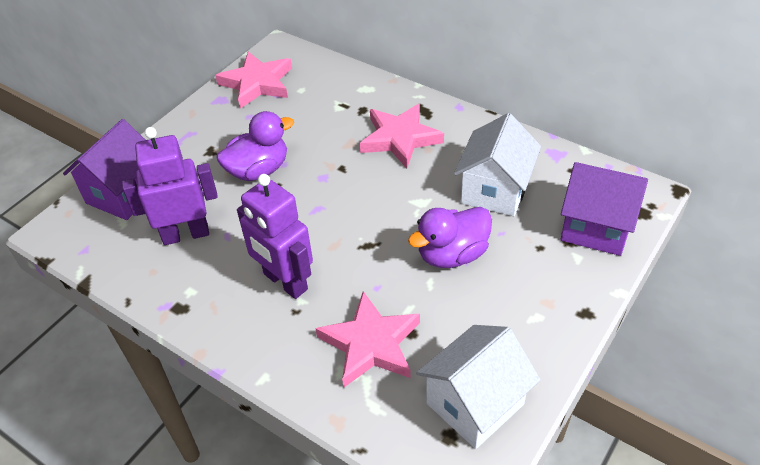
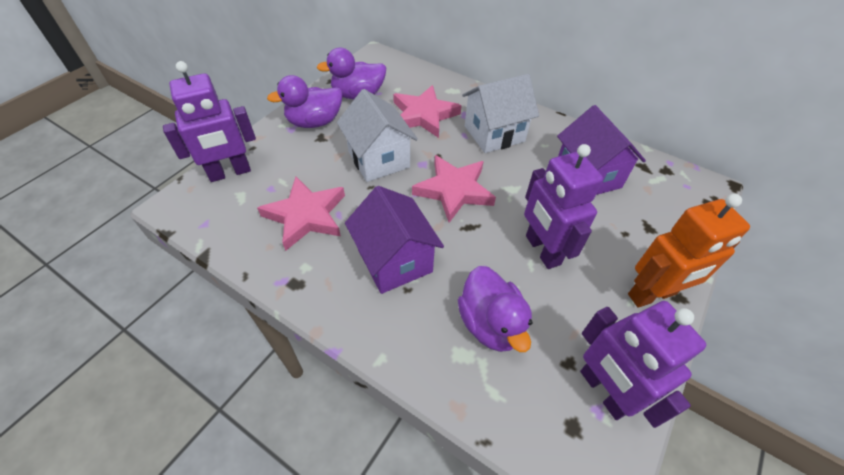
orange robot: none = 0 -> [628,194,750,308] = 1
purple duck: [216,111,294,181] [408,207,492,268] = 2 -> [267,75,342,128] [316,48,386,99] [458,266,532,352] = 3
purple robot: [122,127,218,245] [237,174,313,299] = 2 -> [163,61,256,182] [524,144,603,269] [580,301,706,428] = 3

